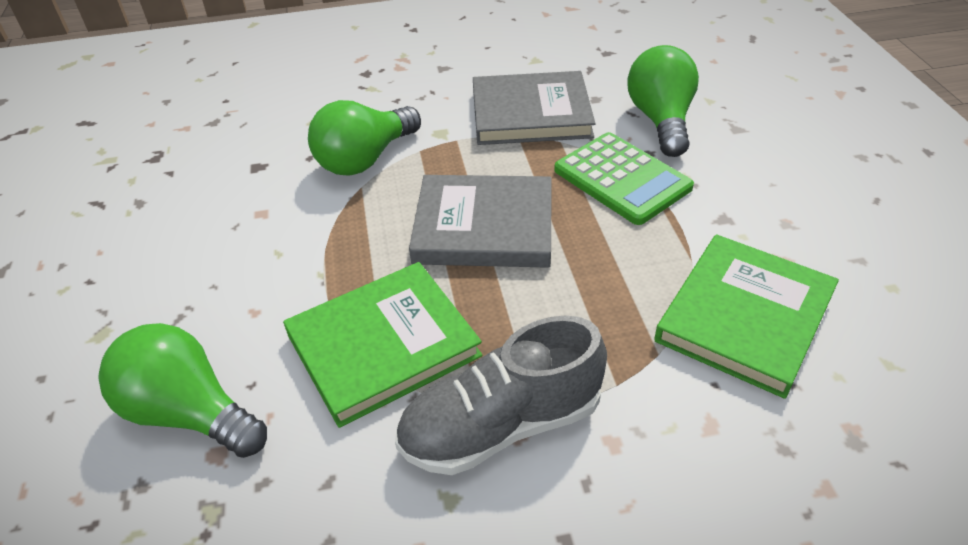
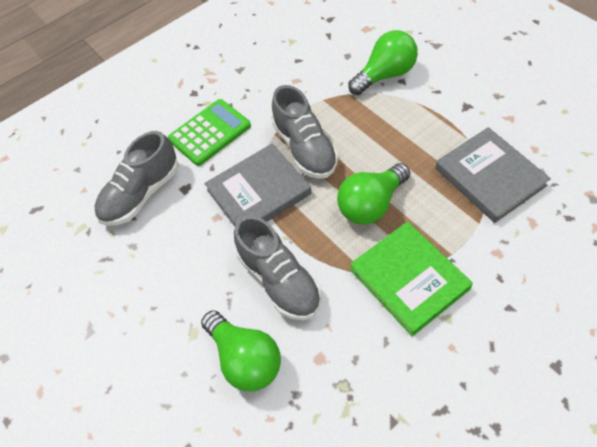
green book: [283,262,483,428] [654,235,839,399] = 2 -> [350,222,473,336] = 1
grey shoe: [395,315,607,475] = 1 -> [95,131,179,226] [234,215,322,320] [272,85,338,179] = 3

